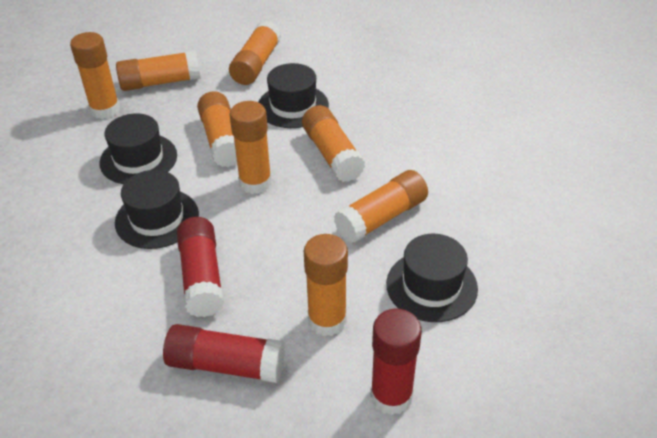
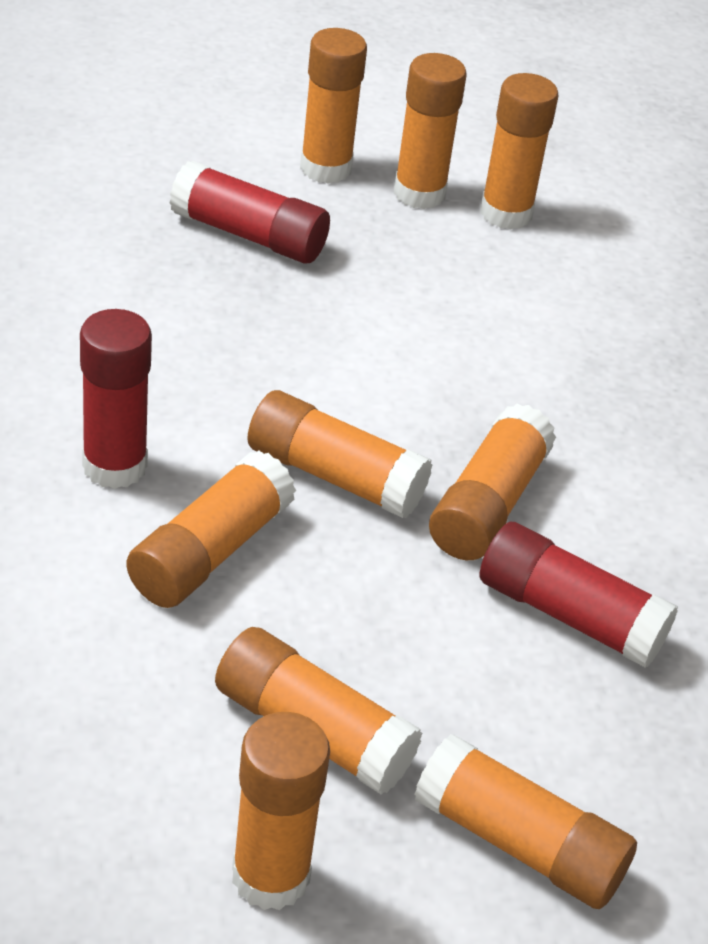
black hat: [100,113,177,184] [115,170,199,249] [258,63,329,128] [386,234,478,322] = 4 -> none = 0
orange glue stick: [70,32,120,119] [116,50,200,91] [197,91,237,167] [229,20,281,85] [230,101,272,194] [302,105,365,182] [304,234,348,336] [334,170,428,243] = 8 -> [126,450,296,608] [215,627,422,795] [232,712,330,910] [247,390,432,518] [300,28,367,184] [394,53,467,209] [414,734,637,909] [429,404,556,560] [480,73,558,229] = 9

